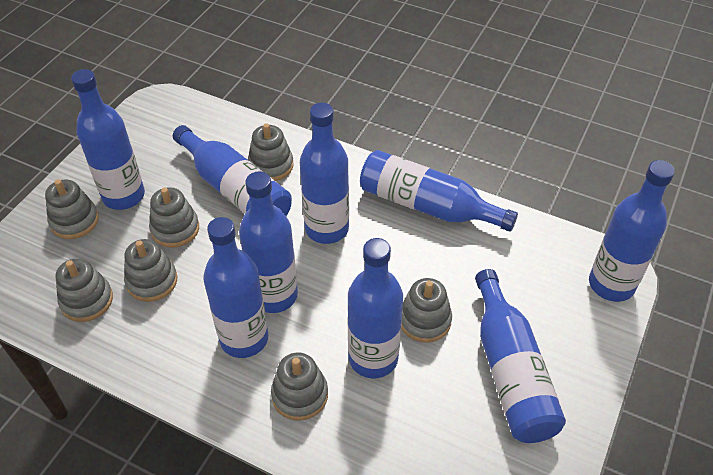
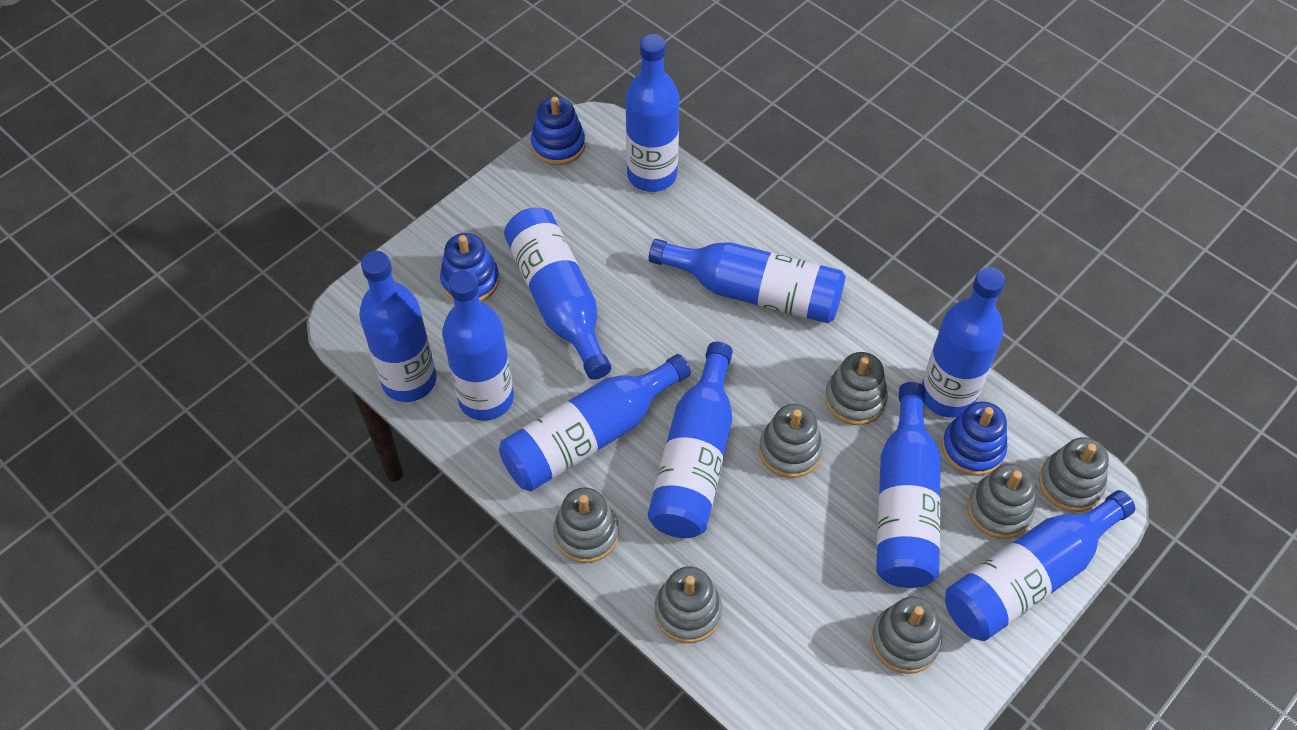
blue bottle: [71,69,145,210] [173,125,292,216] [203,217,268,358] [239,172,298,313] [300,103,349,244] [348,238,403,378] [360,150,518,232] [475,269,566,443] [589,160,675,302] = 9 -> [359,251,437,402] [442,270,514,421] [499,354,691,491] [504,208,611,380] [626,34,679,192] [648,341,733,538] [649,239,846,323] [876,382,941,588] [922,267,1005,418] [945,490,1136,641] = 10
blue stacking toy: none = 0 -> [440,233,499,302] [531,97,586,165] [942,402,1008,476] = 3

